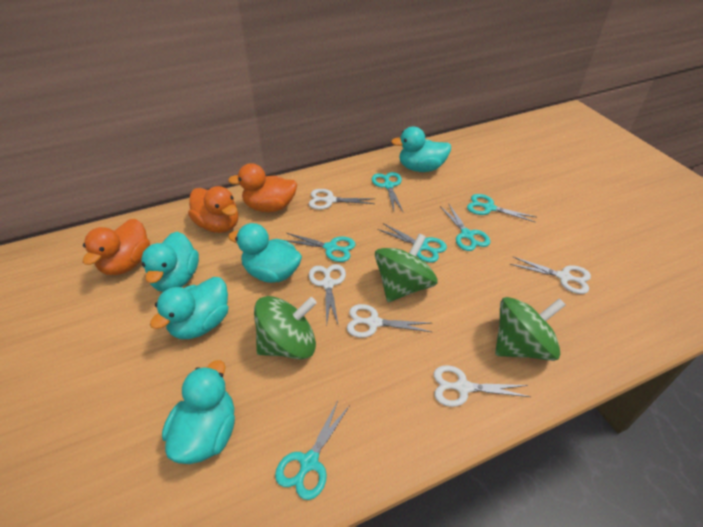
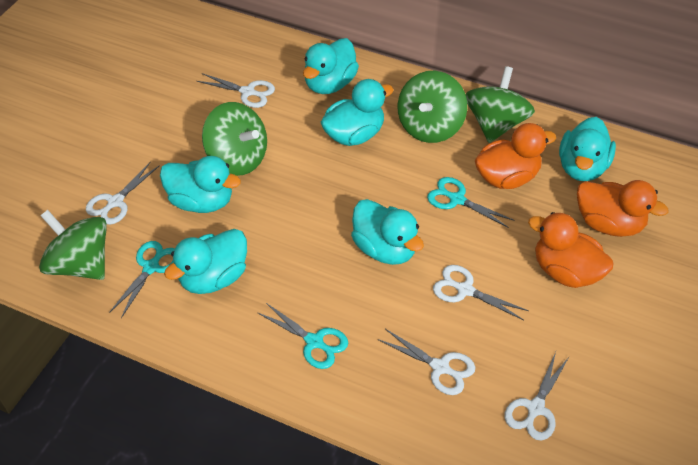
green spinning top: [254,296,317,359] [375,233,437,302] [495,297,566,361] = 3 -> [39,210,107,280] [202,102,267,176] [397,71,467,143] [465,66,535,143] = 4
turquoise duck: [141,232,199,292] [150,277,228,339] [162,360,235,464] [228,223,302,283] [391,127,451,172] = 5 -> [160,156,241,213] [164,229,247,294] [303,38,359,94] [320,79,394,146] [351,199,424,265] [559,117,616,181] = 6
turquoise scissors: [275,401,350,500] [285,233,356,262] [372,172,403,212] [377,223,447,263] [440,203,491,251] [467,194,536,223] = 6 -> [109,241,175,318] [257,303,348,369] [427,177,515,228] = 3

